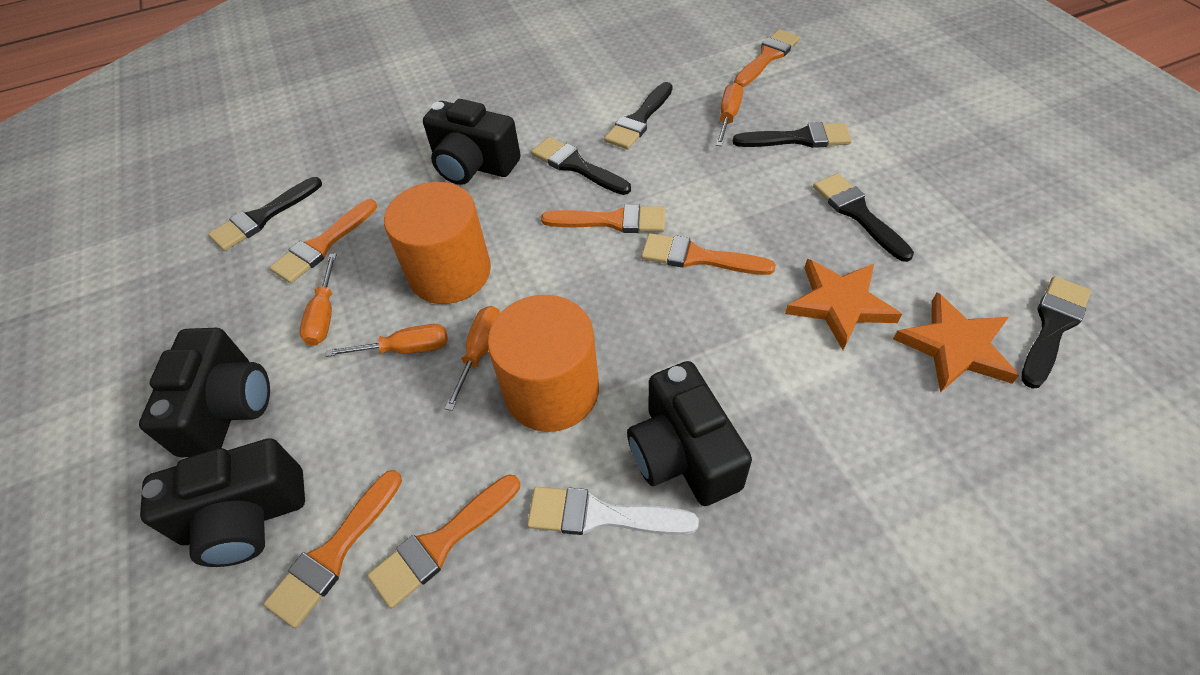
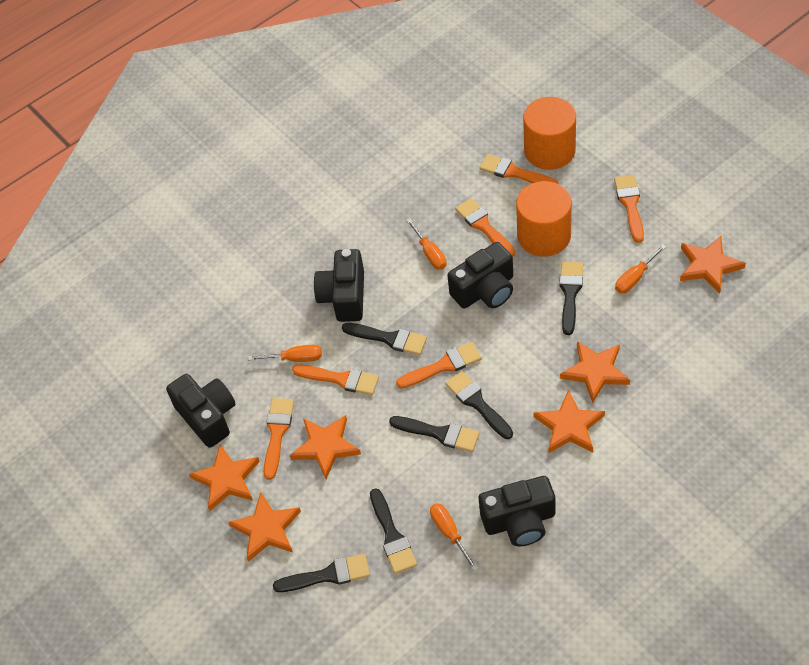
orange star: [785,259,902,350] [893,292,1019,393] = 2 -> [189,445,260,511] [228,492,301,562] [290,415,361,479] [534,390,605,453] [560,341,630,403] [680,236,746,294] = 6
white brush: [527,487,699,535] = 1 -> none = 0

